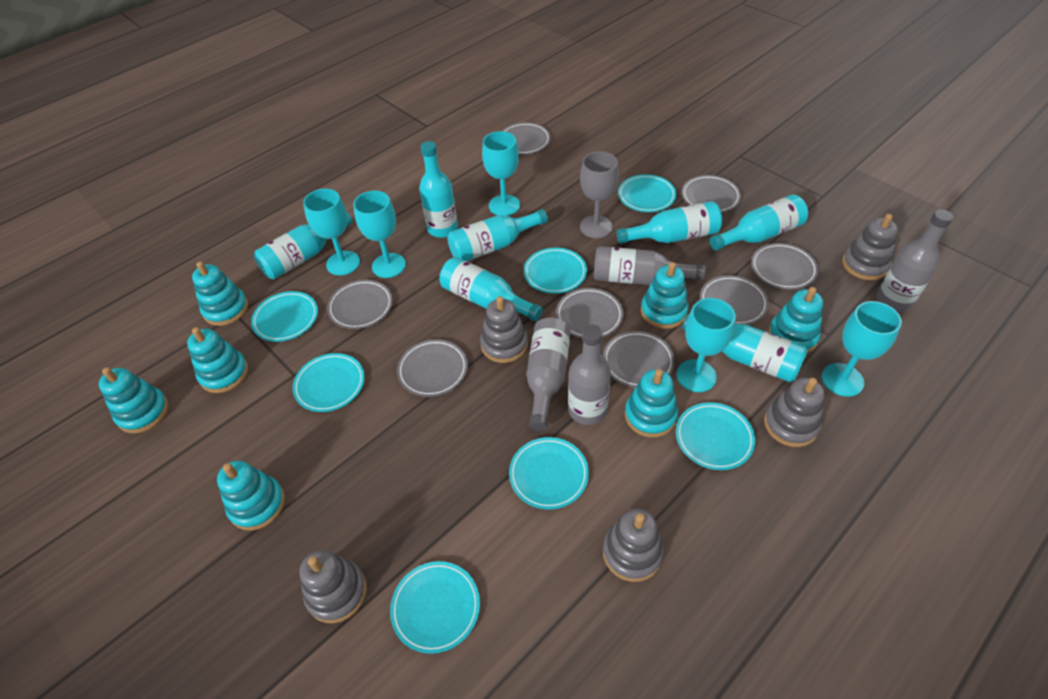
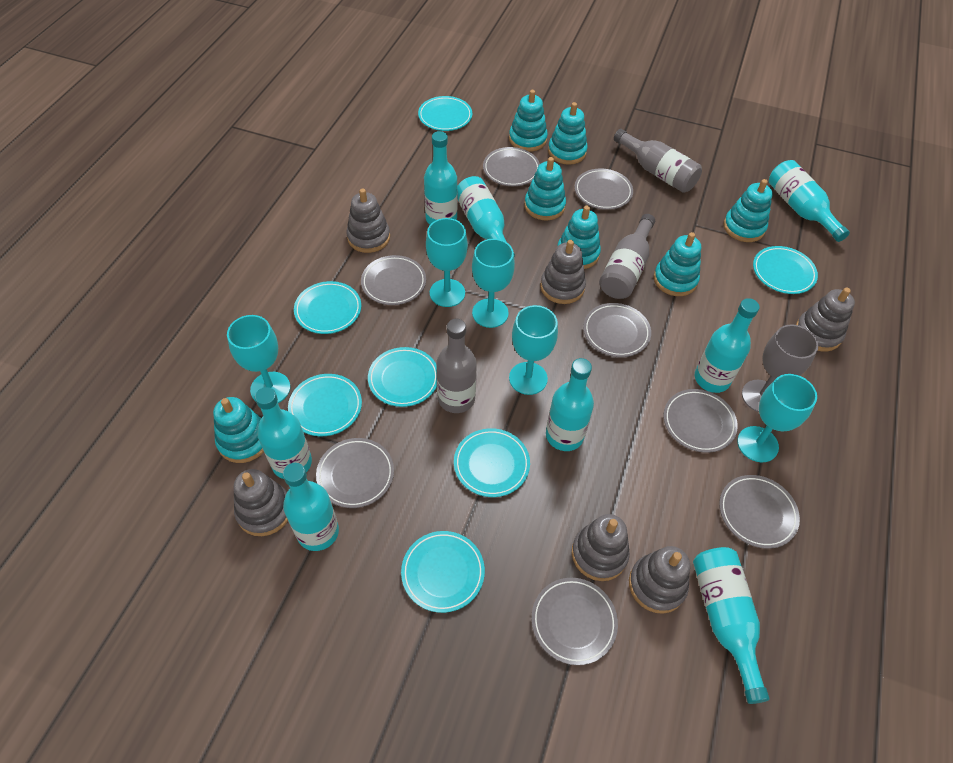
grey bottle: [526,317,571,431] [568,325,611,425] [594,246,706,285] [877,209,953,312] = 4 -> [436,319,477,413] [599,214,655,299] [614,129,702,193] = 3
grey stacking toy: [300,550,367,623] [480,296,528,363] [603,509,664,582] [764,378,825,447] [842,214,898,280] = 5 -> [234,469,288,536] [346,188,390,253] [540,240,586,304] [572,514,630,581] [629,546,690,614] [796,288,855,351] = 6
turquoise bottle: [254,212,353,279] [419,141,458,238] [439,257,543,321] [447,209,548,261] [617,201,722,244] [682,314,808,382] [710,194,808,251] = 7 -> [255,387,312,479] [283,463,339,551] [424,131,458,225] [457,176,515,256] [546,358,594,451] [693,547,770,704] [695,298,760,393] [769,160,850,242] = 8

